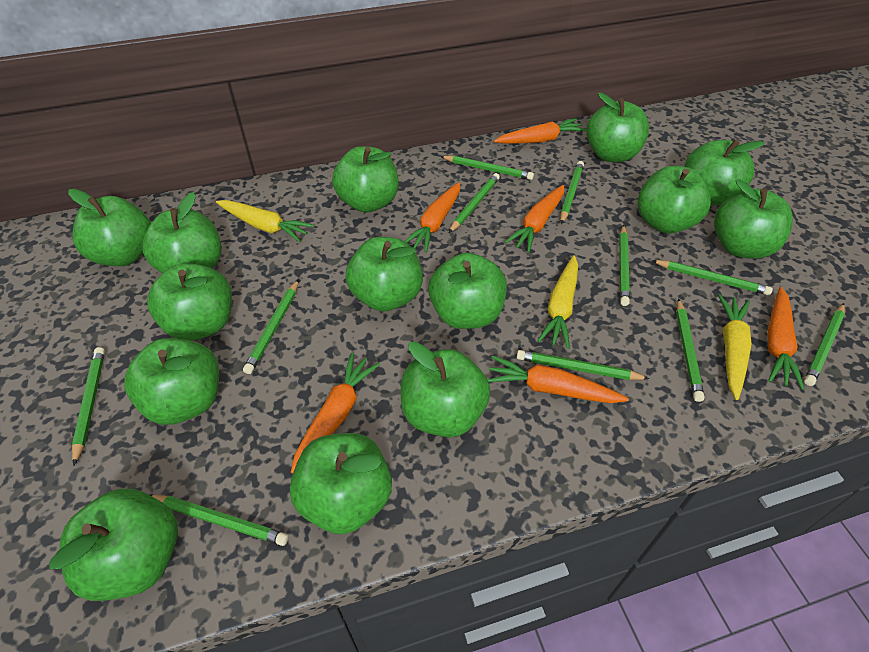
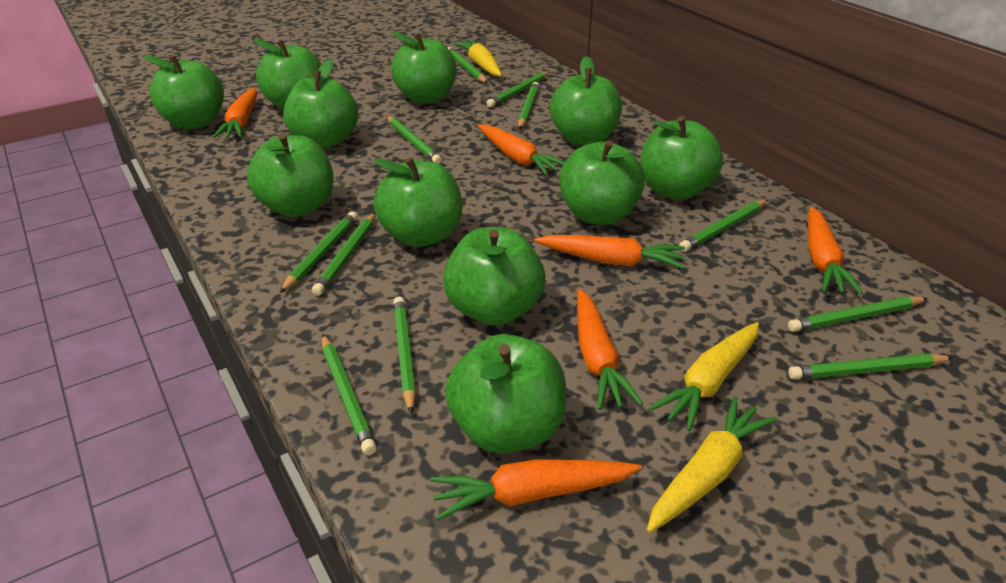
green apple: [49,489,178,601] [68,189,151,266] [124,338,219,425] [142,192,221,273] [147,263,232,341] [290,433,392,534] [332,146,399,212] [345,237,423,311] [401,342,490,437] [428,253,507,329] [586,93,649,162] [638,166,711,234] [684,139,765,205] [714,179,793,259] = 14 -> [144,55,224,130] [247,133,334,217] [253,39,322,110] [283,59,358,149] [373,157,462,247] [391,32,457,104] [443,227,545,326] [445,334,566,453] [550,56,622,145] [559,140,645,225] [640,116,723,200] = 11

